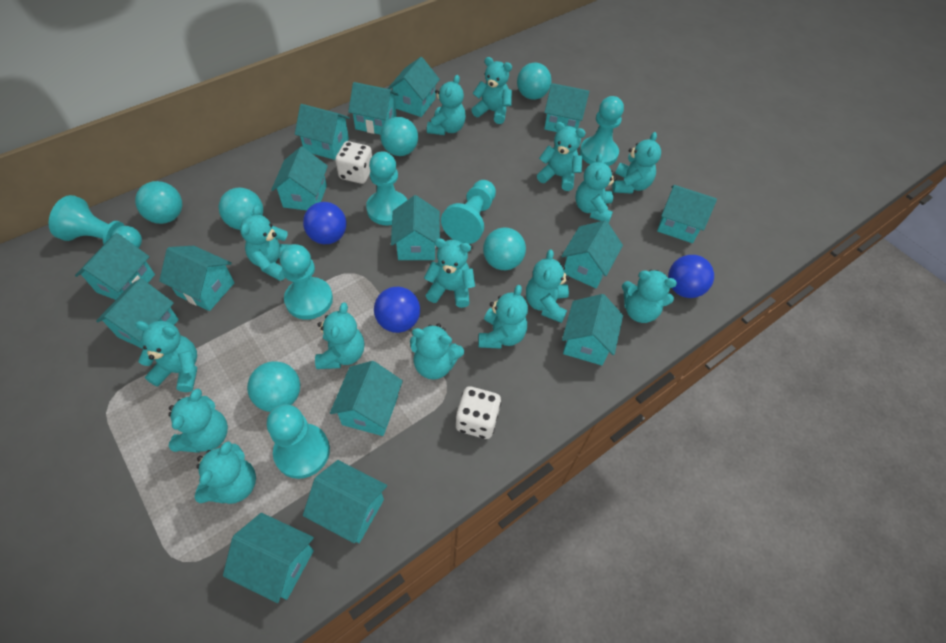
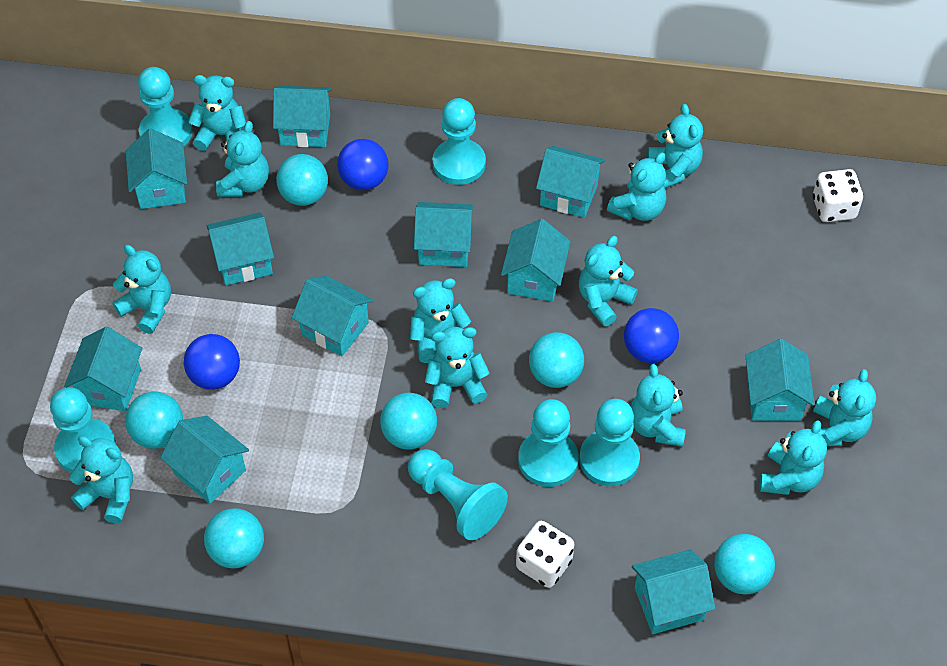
turquoise house: [75,233,155,300] [96,278,179,349] [159,246,235,311] [223,513,314,603] [271,147,328,210] [295,104,350,160] [303,460,387,543] [330,361,403,436] [348,82,399,135] [388,57,440,117] [391,195,440,260] [544,83,589,132] [561,220,623,288] [562,294,623,365] [657,185,717,243] = 15 -> [64,327,142,411] [126,129,187,209] [160,416,249,504] [207,212,274,285] [273,86,332,147] [292,275,373,356] [414,202,474,267] [501,219,571,302] [536,146,605,218] [632,549,715,634] [745,339,815,421] = 11
turquoise teddy bear: [135,321,197,392] [168,389,228,453] [195,441,256,504] [240,205,292,281] [315,302,364,369] [410,323,464,380] [424,238,475,308] [427,75,466,135] [472,57,512,124] [478,285,528,349] [526,249,570,323] [537,122,586,191] [576,153,617,223] [612,132,661,194] [622,270,677,323] = 15 -> [69,436,133,524] [112,245,171,334] [188,75,246,151] [216,121,269,197] [410,278,471,363] [425,327,489,408] [579,236,638,326] [607,152,666,221] [631,364,686,447] [648,104,703,188] [760,420,827,495] [813,369,876,446] = 12

